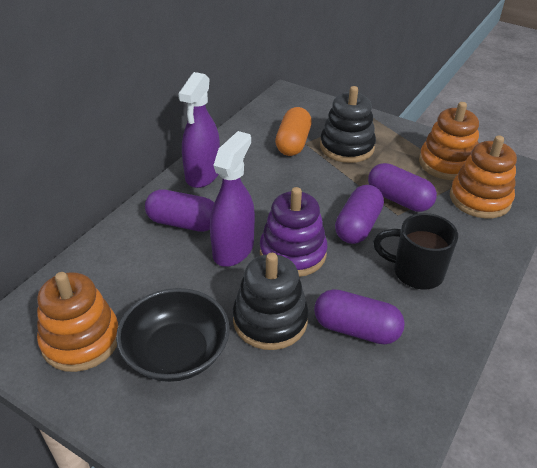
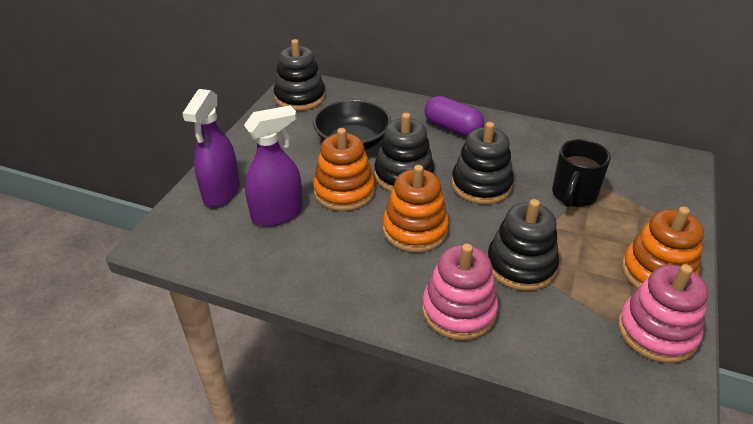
black stacking toy: [233,253,309,350] [320,86,376,163] = 2 -> [274,39,325,111] [374,113,434,192] [451,122,514,204] [487,199,559,291] = 4
orange capsule: [275,107,312,156] = 1 -> none = 0
pink stacking toy: none = 0 -> [422,244,498,340] [618,264,708,363] = 2
purple capsule: [145,189,214,232] [314,289,405,345] [335,185,384,244] [368,163,437,212] = 4 -> [424,96,484,137] = 1
purple stacking toy: [260,187,328,277] = 1 -> none = 0

